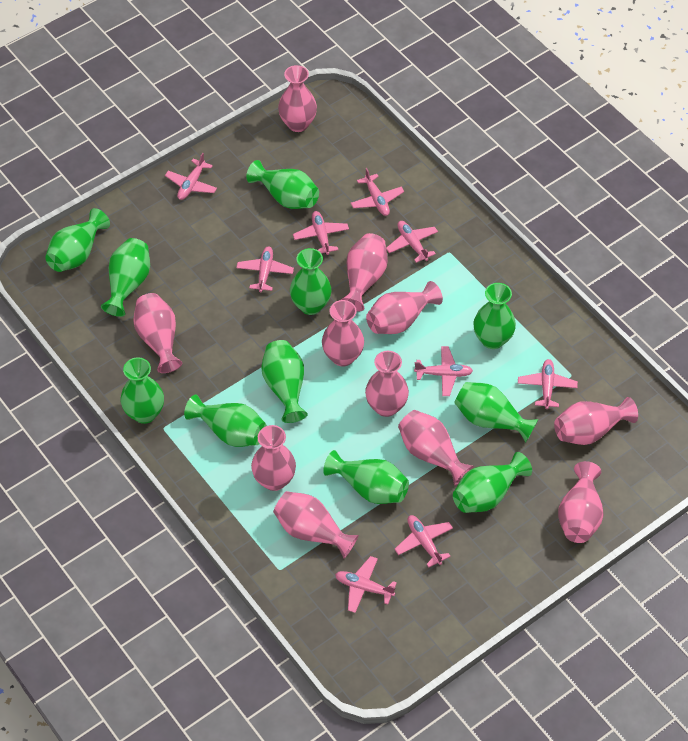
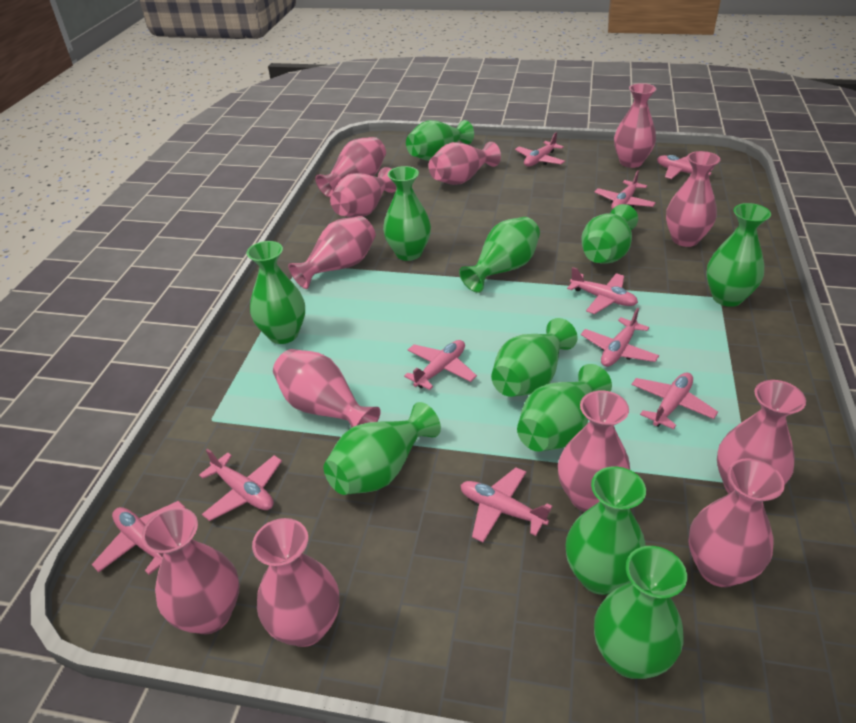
pink plane: [165,153,217,200] [236,246,294,292] [293,211,349,255] [335,556,397,613] [351,168,404,216] [386,221,438,263] [395,515,453,568] [414,346,473,396] [518,359,578,409] = 9 -> [92,501,186,575] [199,449,282,521] [404,340,477,390] [461,467,552,542] [515,132,565,167] [567,267,638,314] [581,308,659,367] [595,170,656,209] [631,372,718,429] [657,155,714,179] = 10
pink vase: [133,293,182,373] [251,425,296,491] [273,491,359,559] [278,65,317,132] [322,300,364,367] [341,233,388,312] [365,351,409,417] [366,281,443,334] [398,410,474,486] [554,397,638,445] [558,461,604,543] = 11 -> [142,507,239,634] [252,518,339,647] [273,349,381,428] [288,216,376,289] [315,137,386,198] [330,167,397,217] [429,142,501,185] [558,390,630,512] [614,83,656,168] [666,151,720,247] [688,458,784,587] [717,380,806,494] = 12

